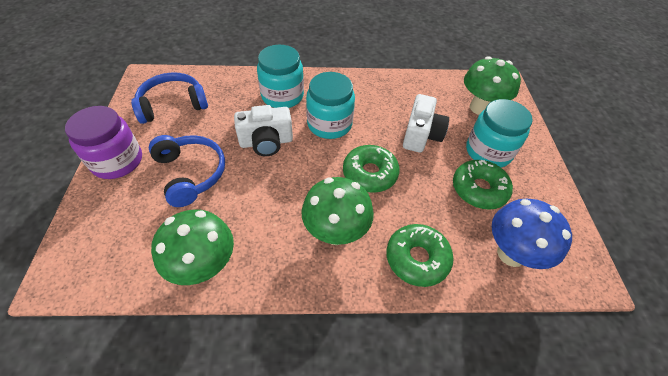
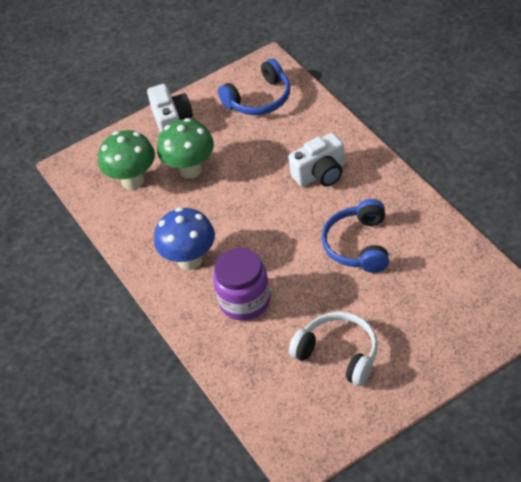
green donut: [343,145,400,193] [386,224,454,287] [453,160,513,210] = 3 -> none = 0
green mushroom: [151,209,234,285] [301,177,374,245] [464,56,521,115] = 3 -> [98,130,155,189] [157,118,214,179] = 2
turquoise jar: [257,45,304,108] [306,72,355,139] [466,99,533,168] = 3 -> none = 0
white headphones: none = 0 -> [289,312,378,386] = 1

